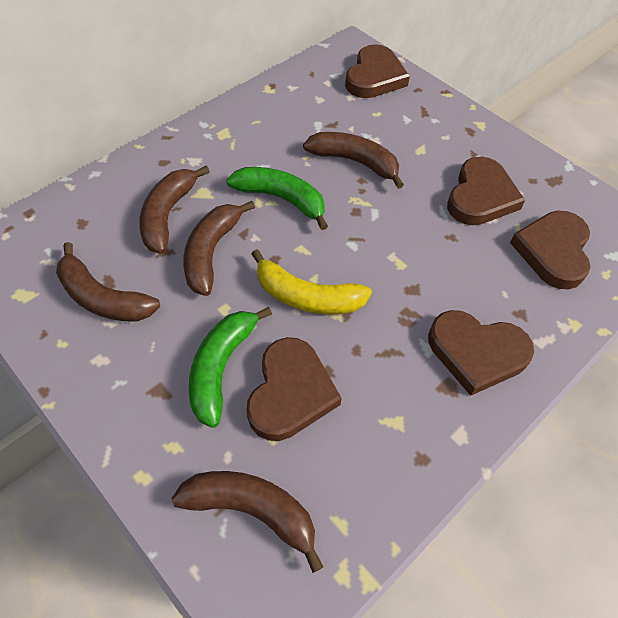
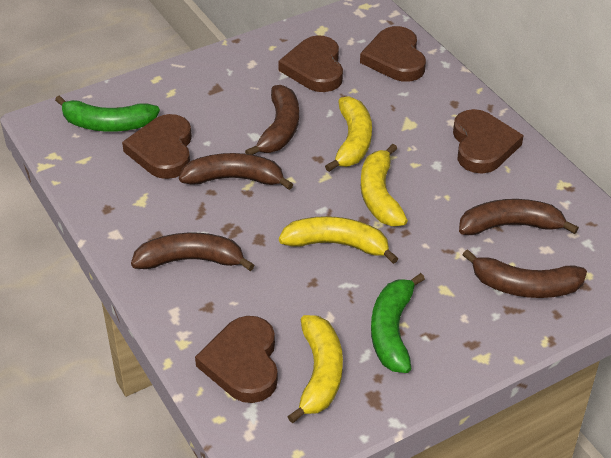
yellow banana: [252,249,372,314] = 1 -> [279,216,398,264] [287,315,343,423] [325,96,372,172] [361,144,408,226] = 4

